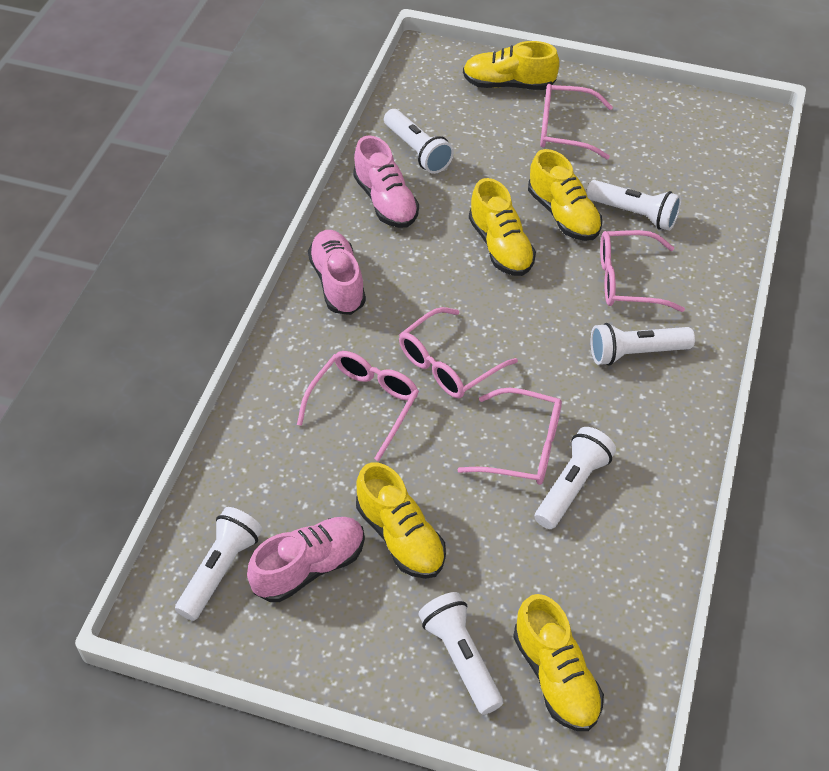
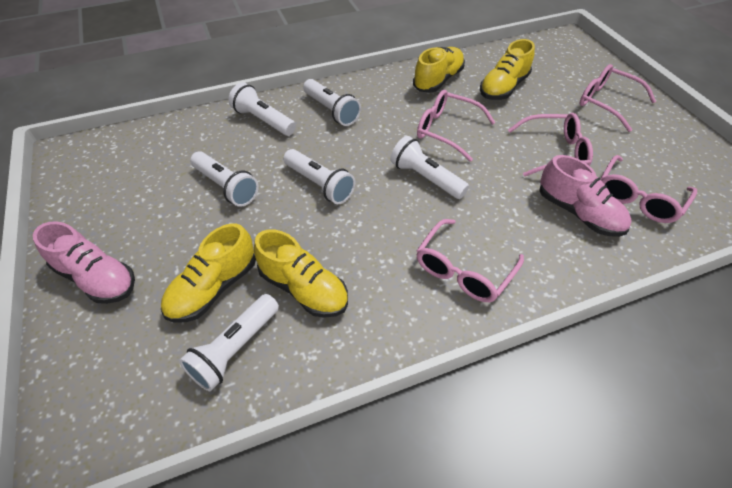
pink shoe: [247,517,365,602] [308,230,366,315] [353,135,419,228] = 3 -> [33,221,135,304] [539,155,632,237] = 2
yellow shoe: [356,462,446,579] [463,41,560,90] [469,178,536,276] [513,594,604,731] [528,149,602,241] = 5 -> [161,223,256,323] [254,229,348,318] [413,47,465,93] [480,39,535,100] = 4

